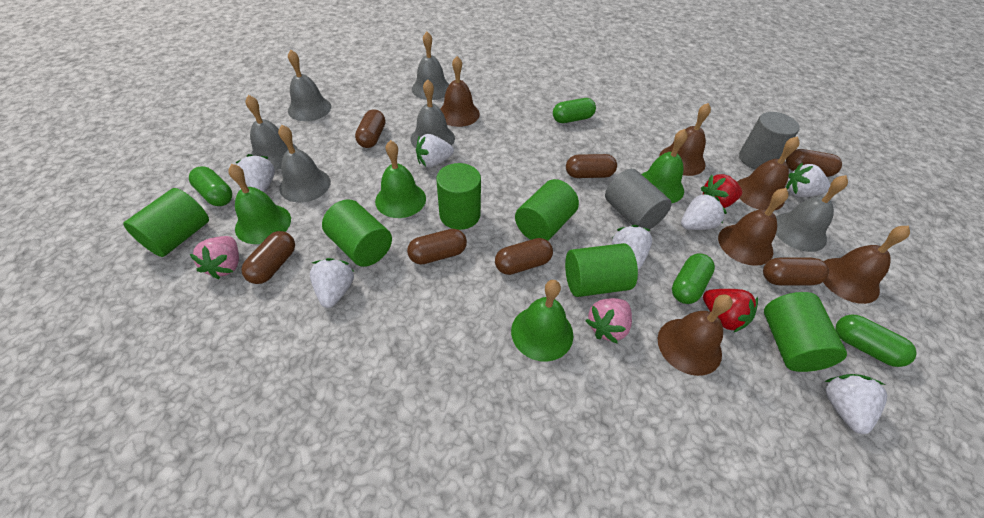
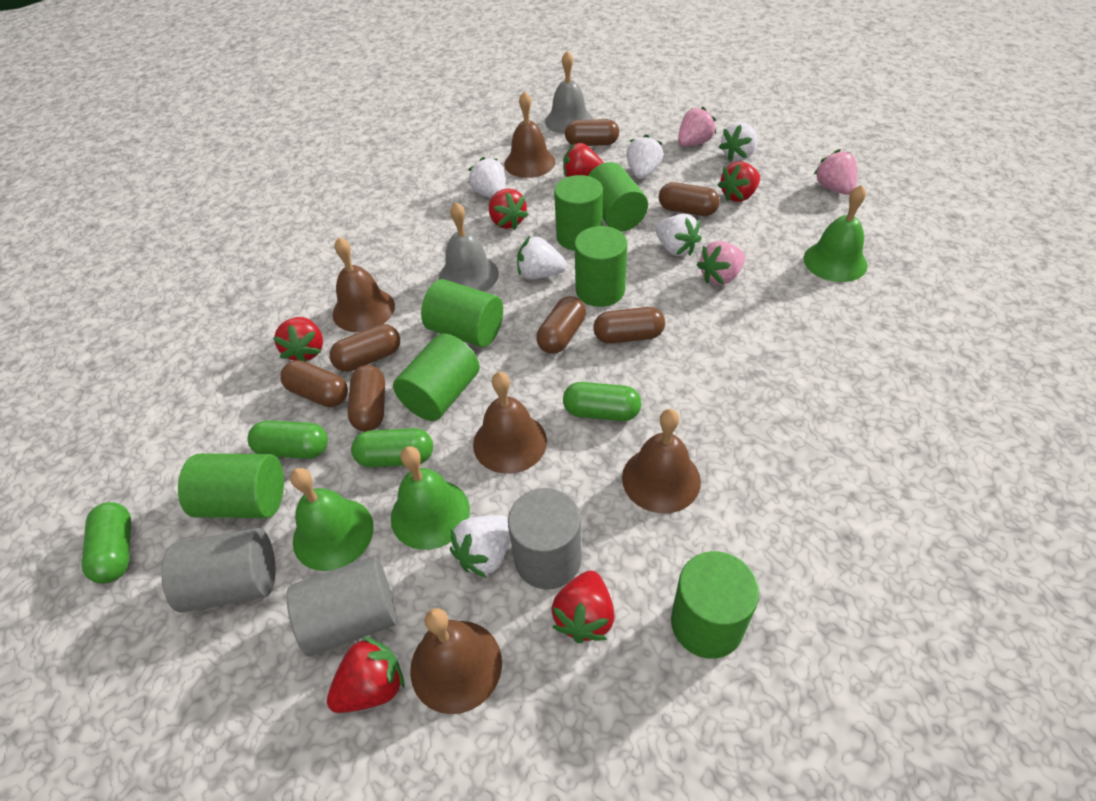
brown bell: [440,56,480,127] [658,294,733,376] [659,103,711,176] [718,188,789,266] [737,136,800,211] [823,226,910,304] = 6 -> [332,237,395,332] [410,608,502,714] [473,372,547,474] [504,91,556,178] [622,409,701,514] = 5
green bell: [228,164,291,244] [375,140,426,218] [511,280,573,361] [642,129,688,203] = 4 -> [290,468,374,571] [391,446,470,550] [804,185,868,282] = 3
green cylinder: [123,188,209,257] [322,199,392,267] [436,163,481,230] [515,179,579,241] [565,243,638,297] [764,292,847,372] = 6 -> [178,454,284,518] [393,333,480,421] [421,279,503,347] [554,175,603,251] [574,226,627,307] [588,162,648,232] [671,551,759,659] = 7
grey bell: [245,95,298,170] [278,125,331,203] [288,50,331,121] [411,80,455,148] [412,32,449,100] [776,175,848,252] = 6 -> [439,202,499,292] [545,51,593,134] = 2
grey cylinder: [605,169,672,230] [739,112,800,170] = 2 -> [161,528,276,613] [287,556,397,657] [508,488,582,590] = 3
pink strawberry: [190,236,239,279] [585,298,632,344] = 2 -> [678,106,716,147] [697,241,745,285] [814,149,857,195] = 3
red strawberry: [701,174,742,208] [703,289,758,333] = 2 -> [273,317,323,362] [327,636,405,713] [489,189,529,230] [551,571,615,643] [563,143,604,177] [718,161,760,202] = 6
white strawberry: [235,154,275,192] [310,258,354,308] [416,134,454,168] [612,225,652,270] [681,192,727,230] [786,163,830,197] [825,374,887,434] = 7 -> [450,515,510,578] [468,157,505,198] [517,236,567,279] [626,134,663,179] [655,214,702,256] [719,122,758,161] = 6

